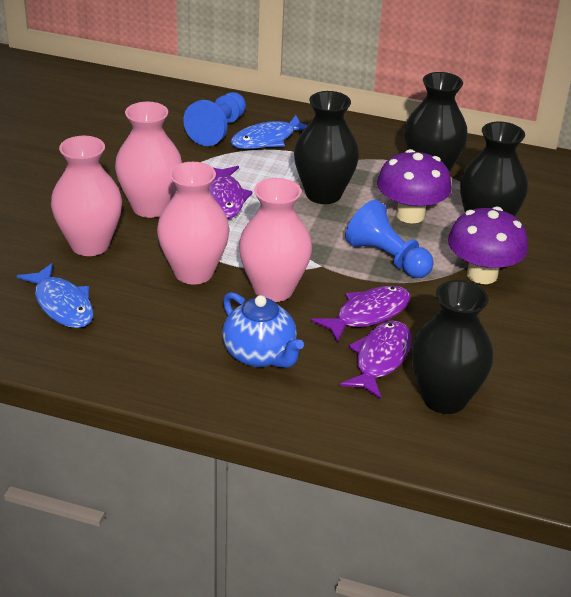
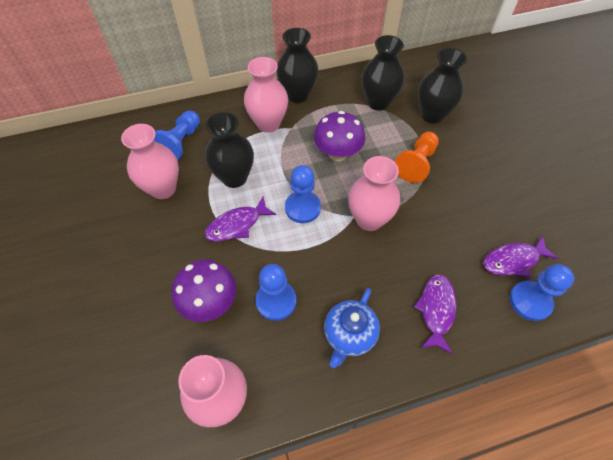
blue fish: [17,263,93,328] [231,115,308,149] = 2 -> none = 0
blue pawn: [183,92,246,146] [345,200,434,278] = 2 -> [154,111,200,160] [255,264,297,321] [285,165,321,223] [509,264,574,321] = 4
orange pawn: none = 0 -> [395,132,439,183] = 1

